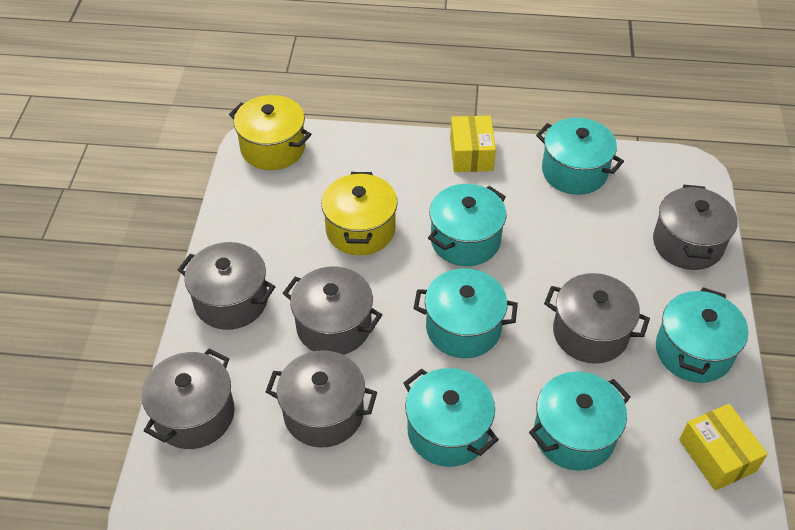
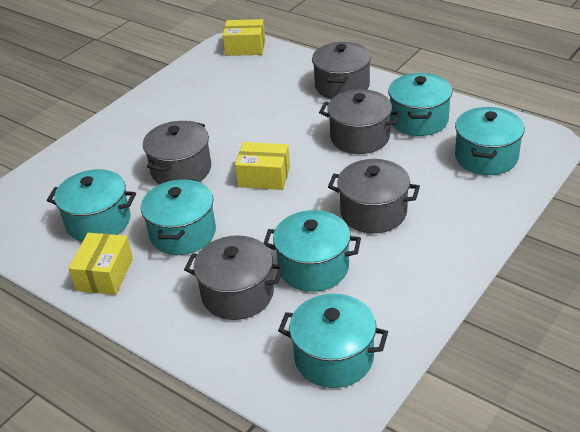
grey pot: [142,348,235,449] [178,242,276,330] [266,350,377,448] [283,267,382,355] [544,273,650,364] [653,185,738,270] = 6 -> [143,121,211,184] [184,235,284,320] [312,42,371,99] [319,89,401,154] [328,159,420,233] = 5
yellow box: [450,116,496,172] [679,404,768,491] = 2 -> [68,233,133,295] [222,19,265,56] [235,142,290,190] = 3
yellow pot: [229,95,311,170] [321,172,398,255] = 2 -> none = 0

